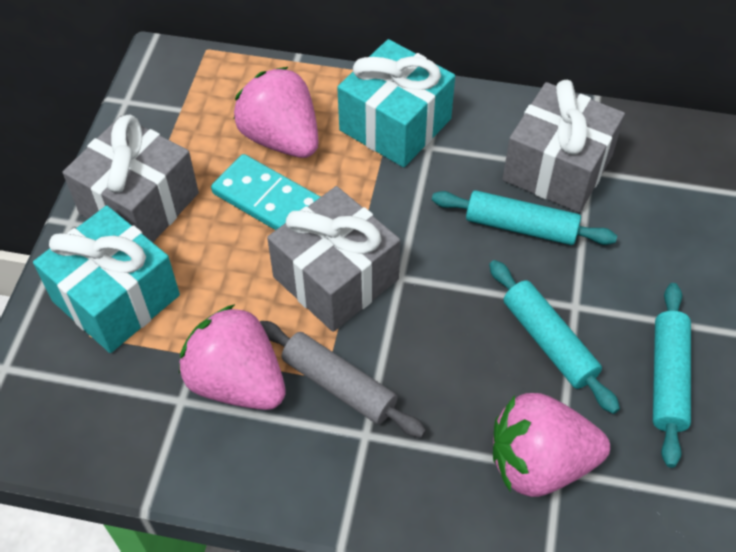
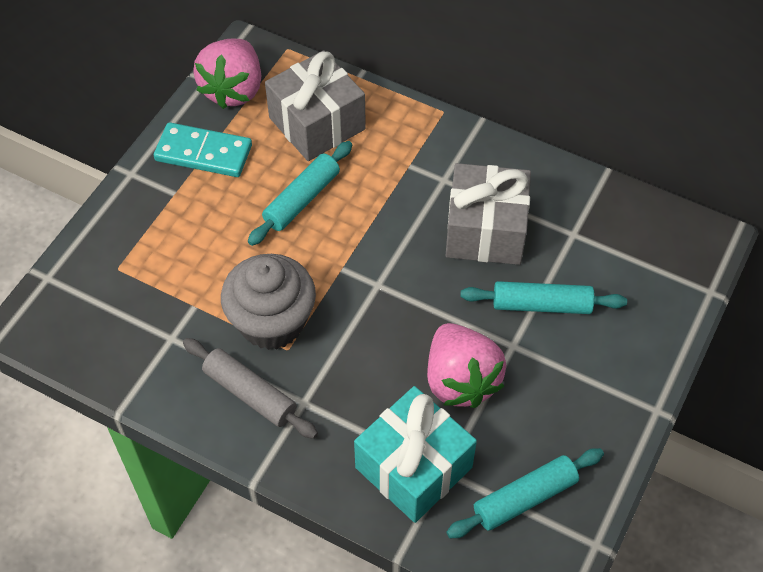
grey cupcake: none = 0 -> [221,254,316,350] = 1
grey gift: [63,115,199,242] [267,186,400,332] [503,80,625,213] = 3 -> [265,50,366,161] [446,163,531,265] = 2
pink strawberry: [179,304,286,410] [234,67,318,158] [493,393,610,497] = 3 -> [193,39,261,109] [427,323,506,408] = 2
turquoise gift: [33,206,180,353] [337,39,455,167] = 2 -> [354,386,477,523] = 1

